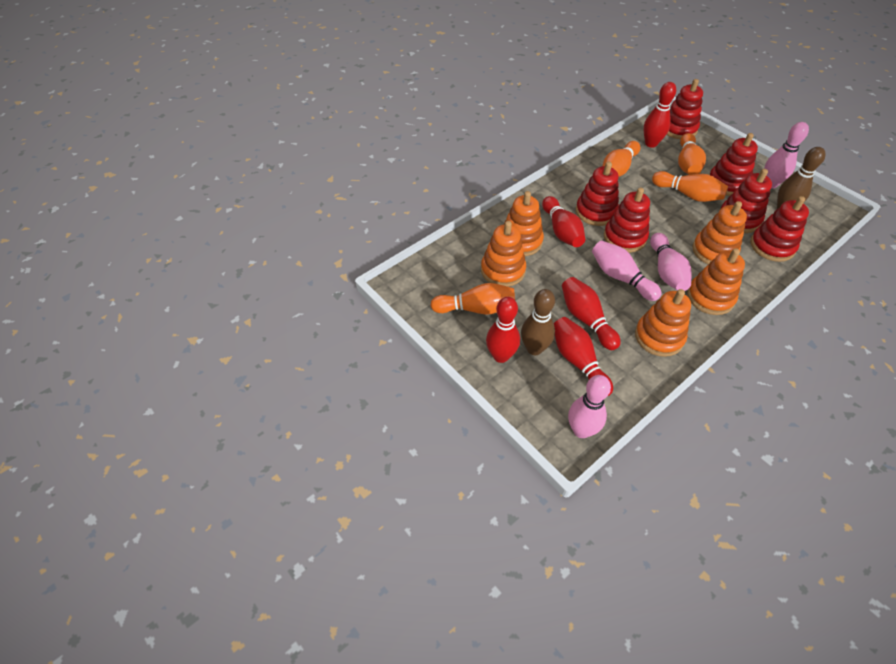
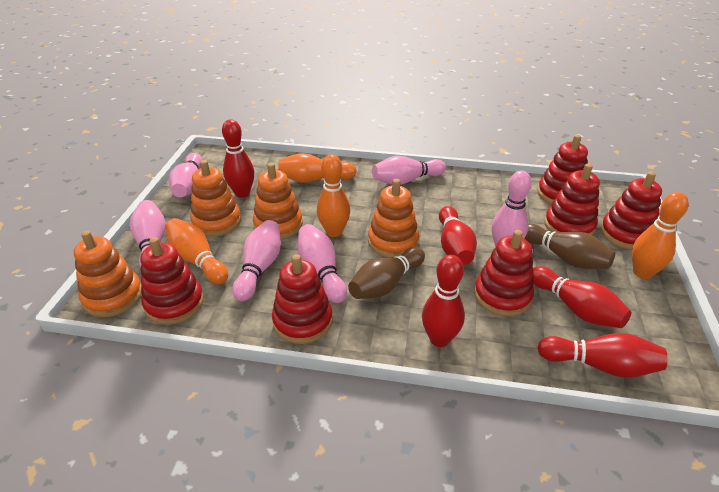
orange stacking toy: [481,221,526,287] [504,191,544,256] [635,289,691,357] [687,248,745,315] [692,201,747,264] = 5 -> [74,231,142,317] [190,160,241,237] [253,163,303,239] [368,179,419,258] = 4
pink bowling pin: [568,375,611,438] [592,240,661,301] [650,233,692,291] [764,122,809,189] = 4 -> [130,200,166,267] [169,153,202,197] [232,220,281,301] [298,224,347,303] [372,156,446,185] [492,171,532,247] = 6

